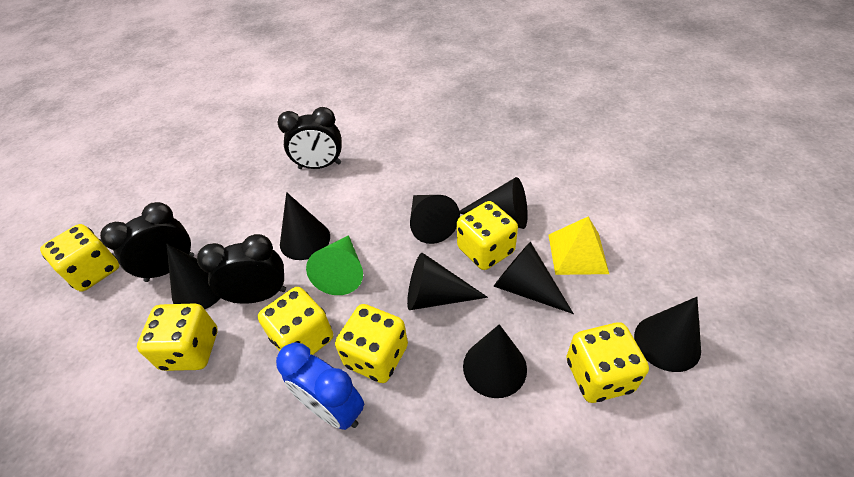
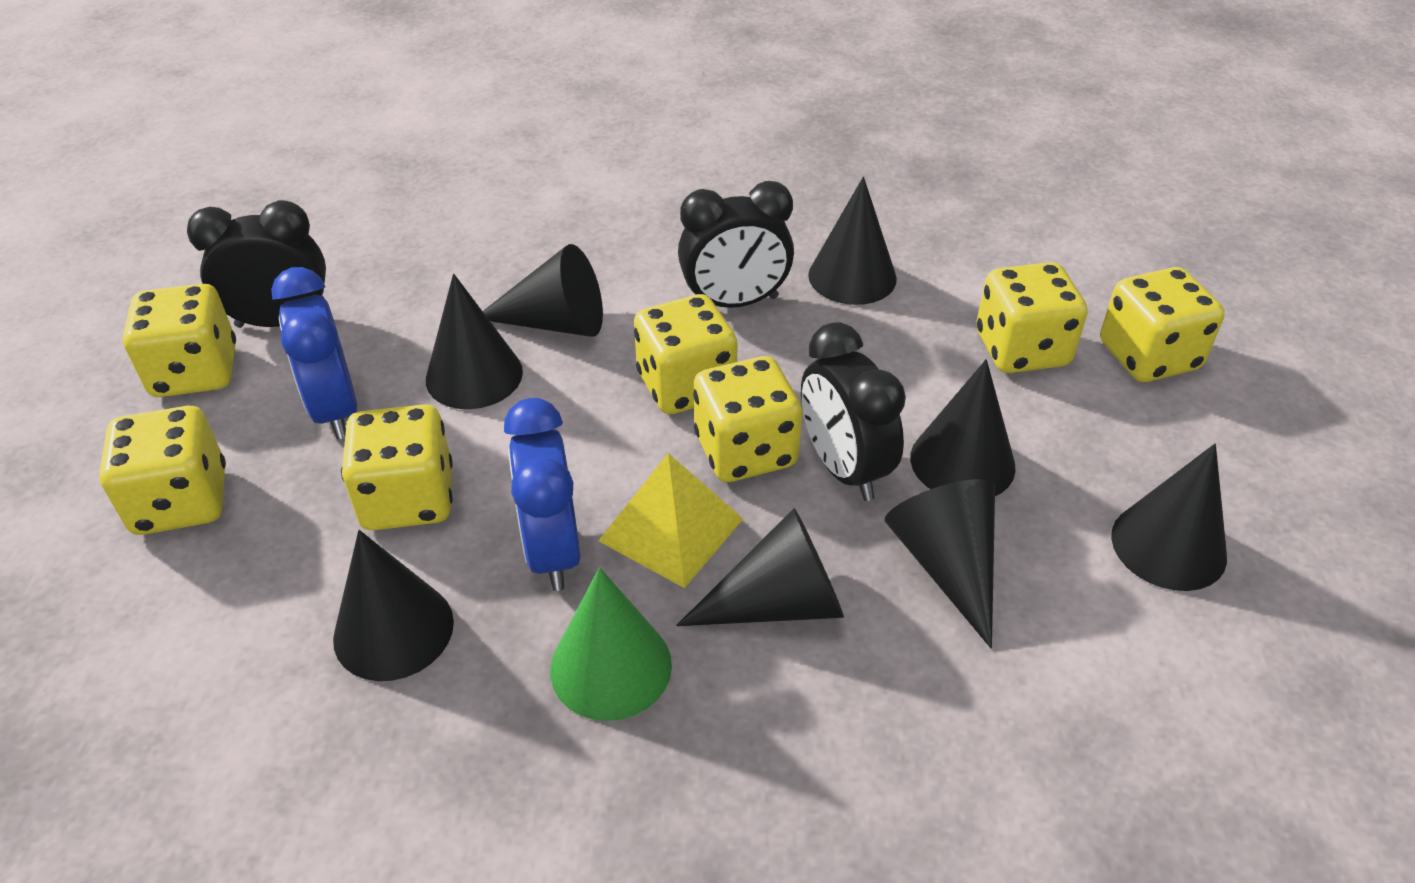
blue clock: [276,343,364,430] = 1 -> [271,267,357,439] [504,398,581,591] = 2
yellow dice: [40,224,119,292] [137,303,218,371] [258,287,333,355] [335,304,408,383] [457,201,518,270] [566,322,649,403] = 6 -> [99,406,226,535] [123,284,236,397] [341,404,453,530] [634,294,738,414] [693,356,802,482] [976,262,1088,373] [1100,267,1225,382] = 7

